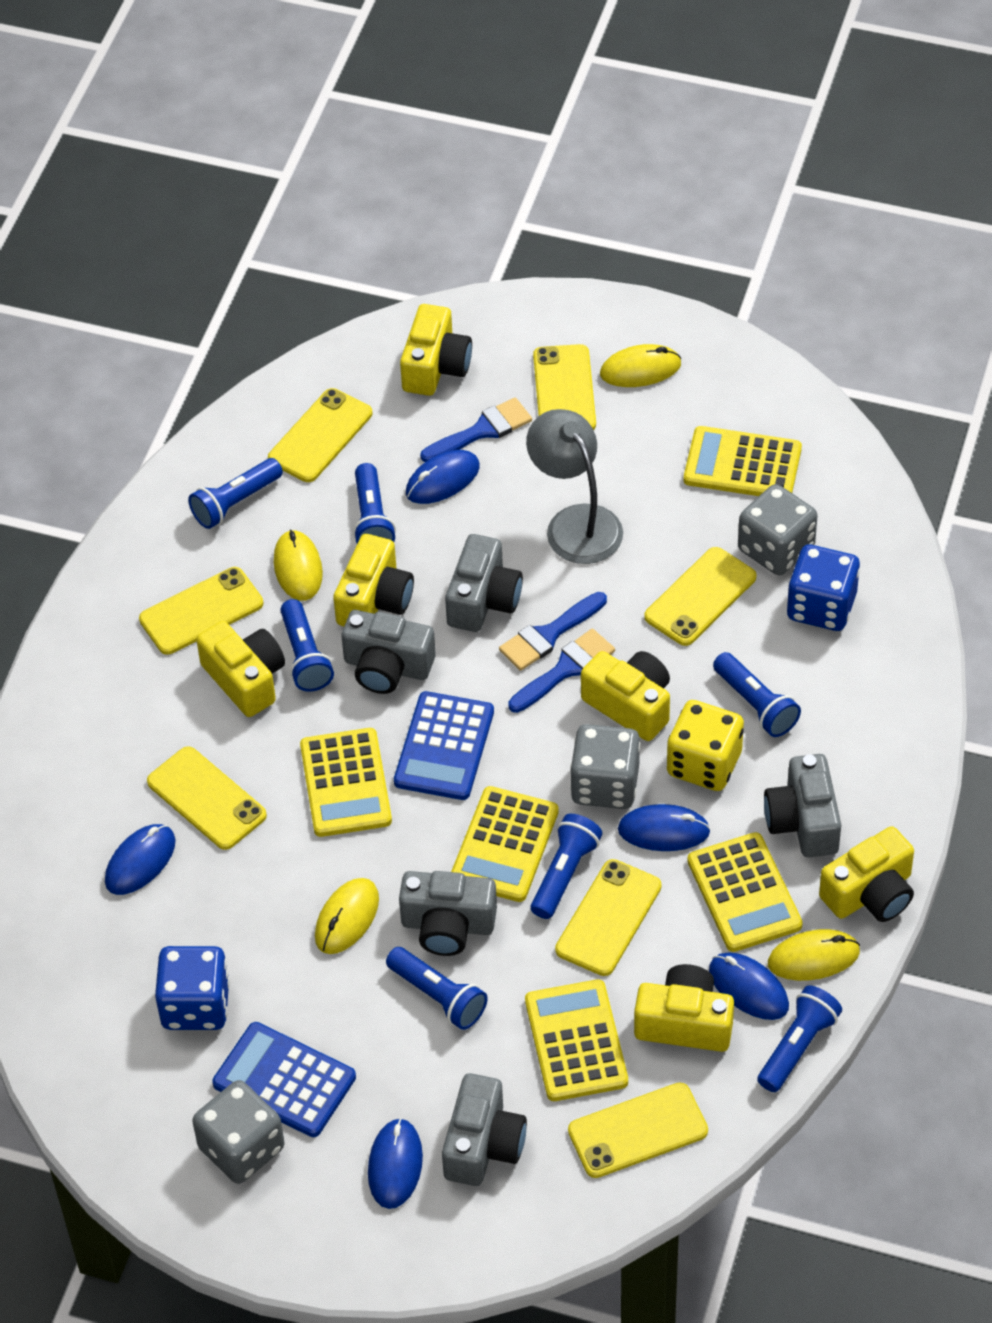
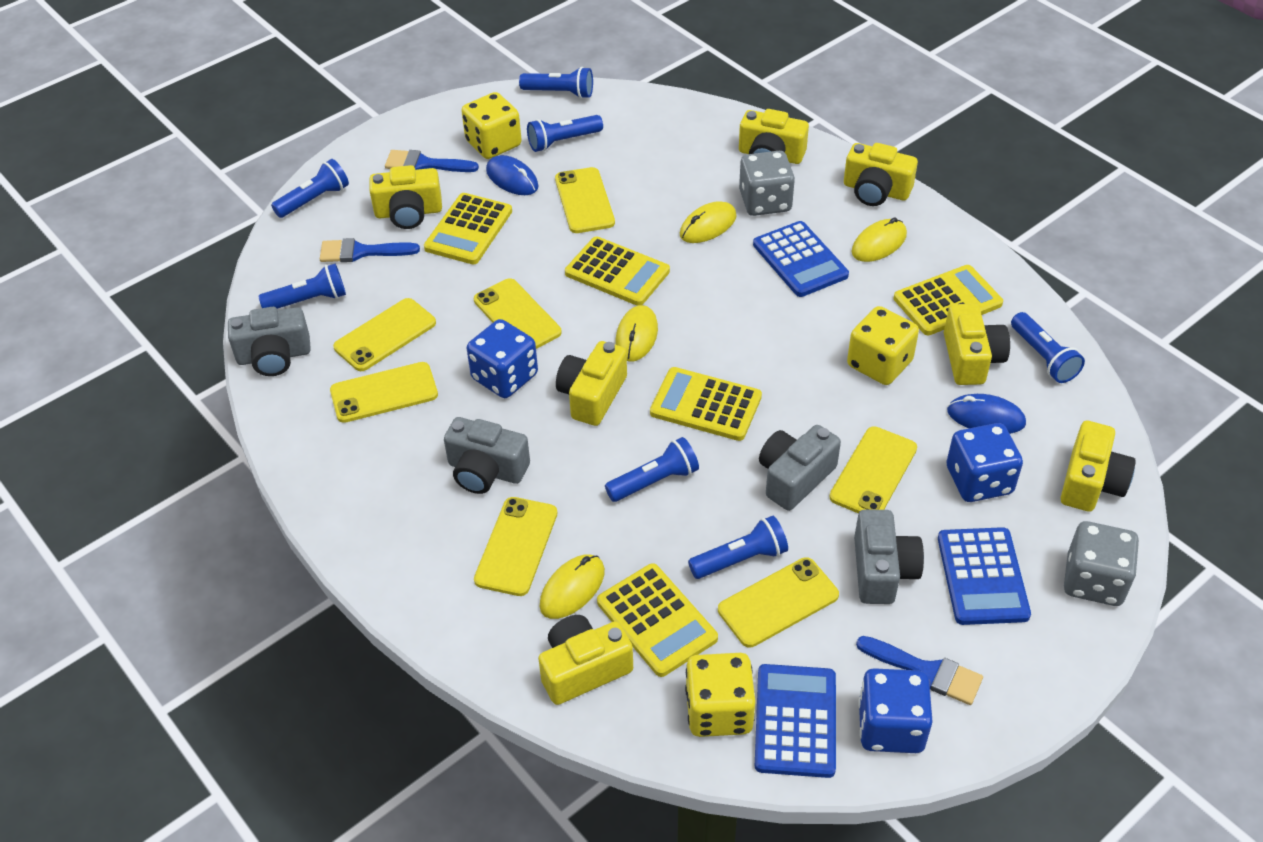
blue calculator: [212,1022,356,1137] [394,691,494,800] = 2 -> [753,221,849,297] [755,664,836,778] [938,527,1031,625] = 3
blue dice: [155,946,230,1030] [787,545,860,631] = 2 -> [466,319,538,398] [858,668,933,753] [946,423,1023,502] = 3
blue mouse: [105,824,176,895] [368,1118,423,1209] [406,450,480,504] [618,804,711,851] [709,952,789,1020] = 5 -> [486,155,539,195] [947,394,1026,434] = 2
grey camera: [341,610,436,694] [399,871,497,956] [442,1073,527,1186] [445,534,523,632] [764,754,841,857] = 5 -> [228,307,311,376] [444,417,530,494] [759,425,841,511] [854,509,924,604] = 4
grey dice: [192,1080,284,1184] [570,724,640,809] [738,484,817,575] = 3 -> [739,151,795,216] [1064,521,1139,606] = 2
grey lamp: [526,409,623,564] = 1 -> none = 0
yellow camera: [196,621,285,717] [333,534,414,627] [400,304,472,396] [581,651,670,741] [634,964,734,1052] [819,826,914,922] = 6 -> [369,165,442,229] [538,615,633,705] [556,341,627,426] [739,109,809,164] [844,143,918,206] [944,304,1010,385] [1061,421,1136,512] = 7
yellow dice: [667,700,744,791] = 1 -> [461,92,522,159] [685,653,756,737] [847,306,919,385] = 3

